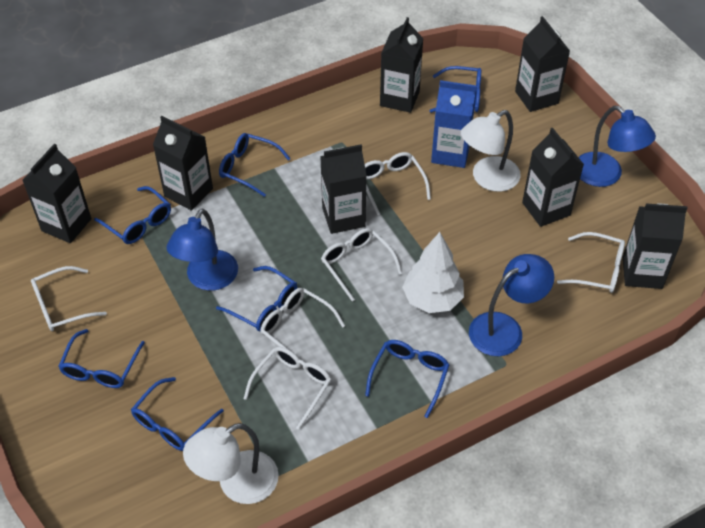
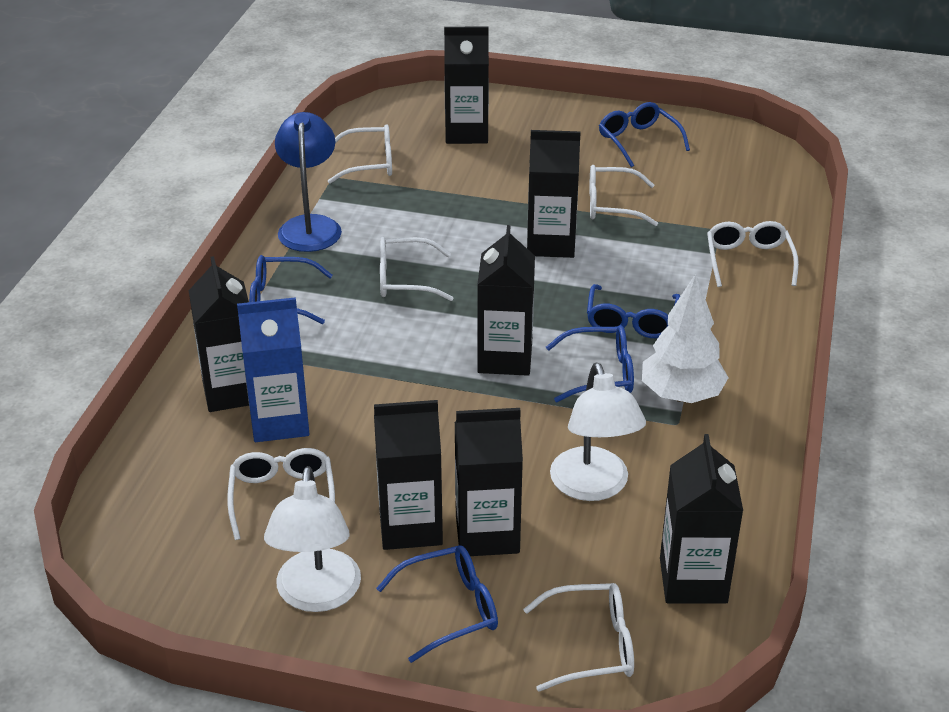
blue glasses: [58,329,145,388] [94,186,171,244] [131,377,224,451] [216,266,297,331] [219,133,291,197] [365,340,449,418] [430,66,481,113] = 7 -> [249,255,333,324] [376,545,498,663] [546,325,634,402] [587,284,680,338] [599,102,690,167] = 5
blue lamp: [166,209,238,291] [469,254,554,356] [578,106,656,187] = 3 -> [275,112,342,252] = 1

